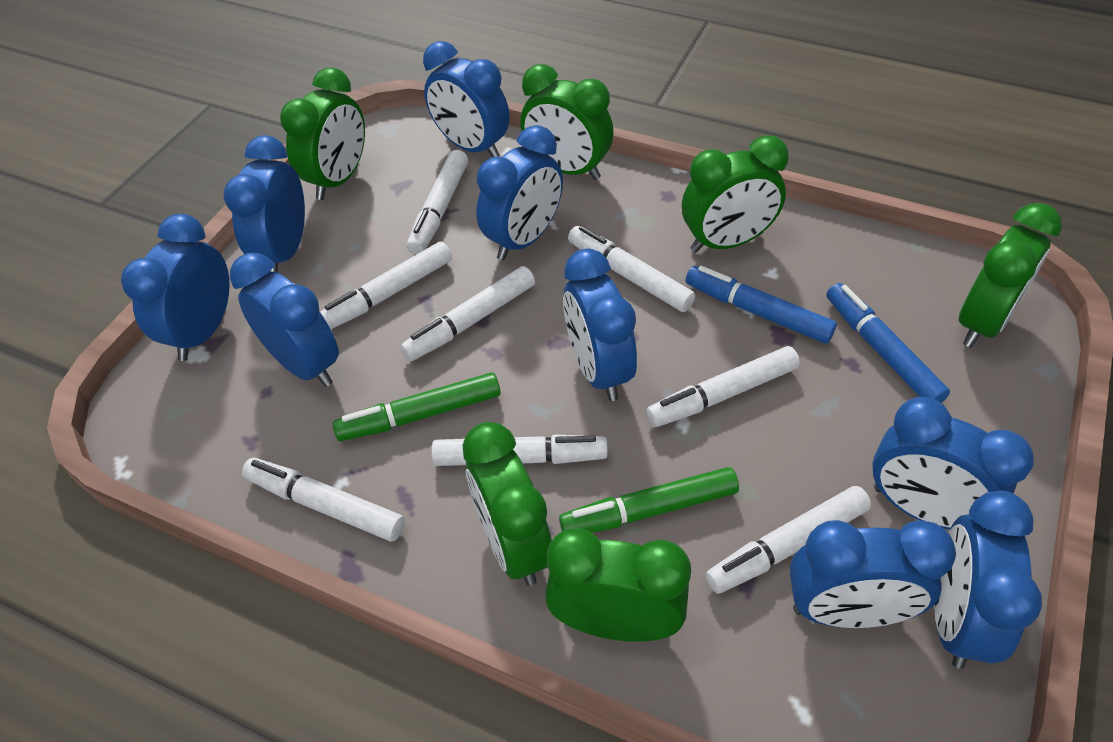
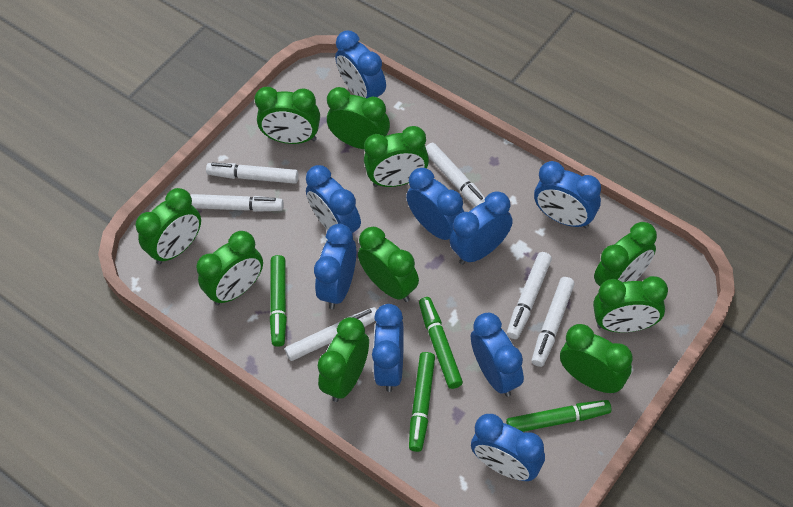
blue marker: [686,266,837,344] [826,283,950,403] = 2 -> none = 0
green clock: [280,68,365,200] [462,422,552,586] [520,64,614,180] [545,528,691,642] [682,135,789,252] [959,203,1062,348] = 6 -> [136,188,201,265] [196,231,263,305] [255,87,320,144] [318,317,369,402] [327,87,390,149] [358,227,419,302] [364,126,429,187] [560,324,632,393] [593,276,668,333] [594,222,657,286] = 10
green marker: [333,372,501,441] [559,467,739,533] = 2 -> [270,255,287,347] [409,352,435,452] [419,297,463,389] [506,400,612,432] = 4
white marker: [242,458,405,541] [320,242,452,329] [401,266,535,361] [407,150,468,255] [431,434,608,466] [568,226,695,312] [646,346,800,427] [705,486,871,594] = 8 -> [190,194,284,212] [206,163,298,184] [285,307,377,361] [426,143,485,207] [507,252,552,339] [532,277,575,367] = 6

